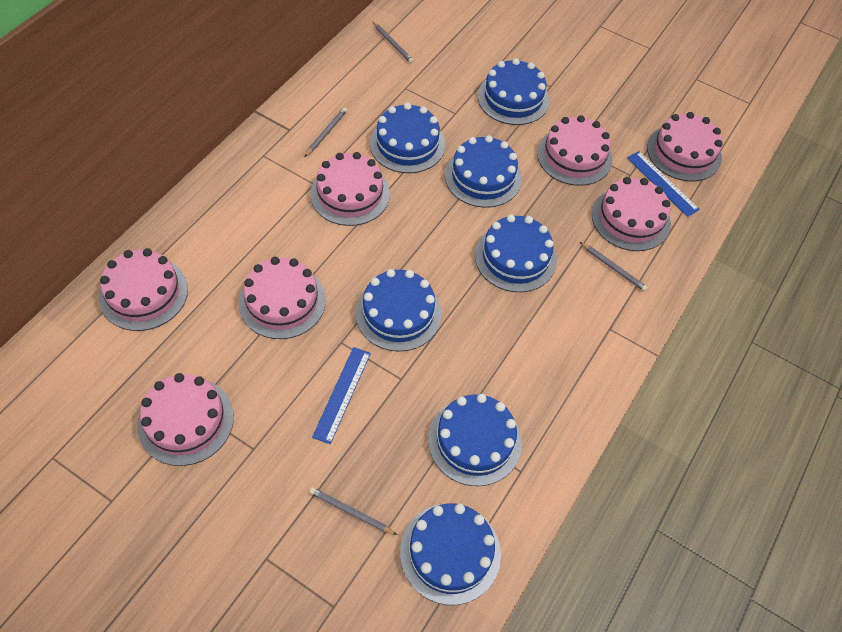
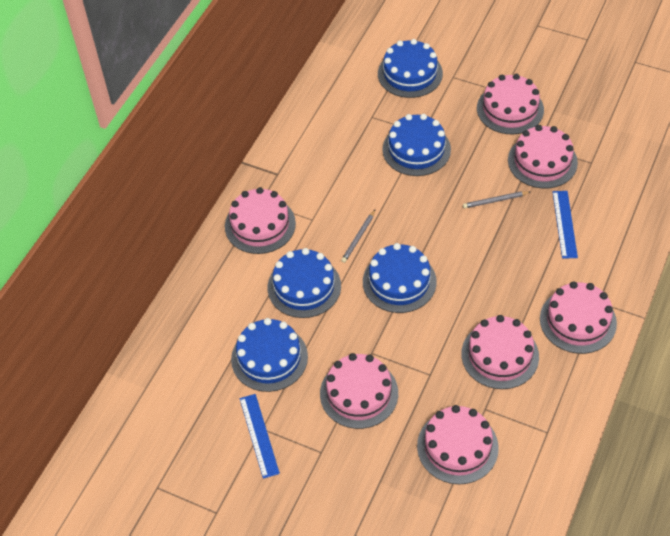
blue cake: [355,269,442,352] [370,103,445,173] [400,503,501,605] [428,394,522,486] [445,135,522,208] [475,214,557,292] [478,58,550,125] = 7 -> [231,318,308,392] [268,248,341,318] [363,243,437,313] [378,39,443,98] [382,114,451,176] = 5
grey pencil: [305,107,347,157] [309,487,397,535] [373,22,414,63] [580,242,648,292] = 4 -> [341,210,375,263] [463,191,530,208] = 2

